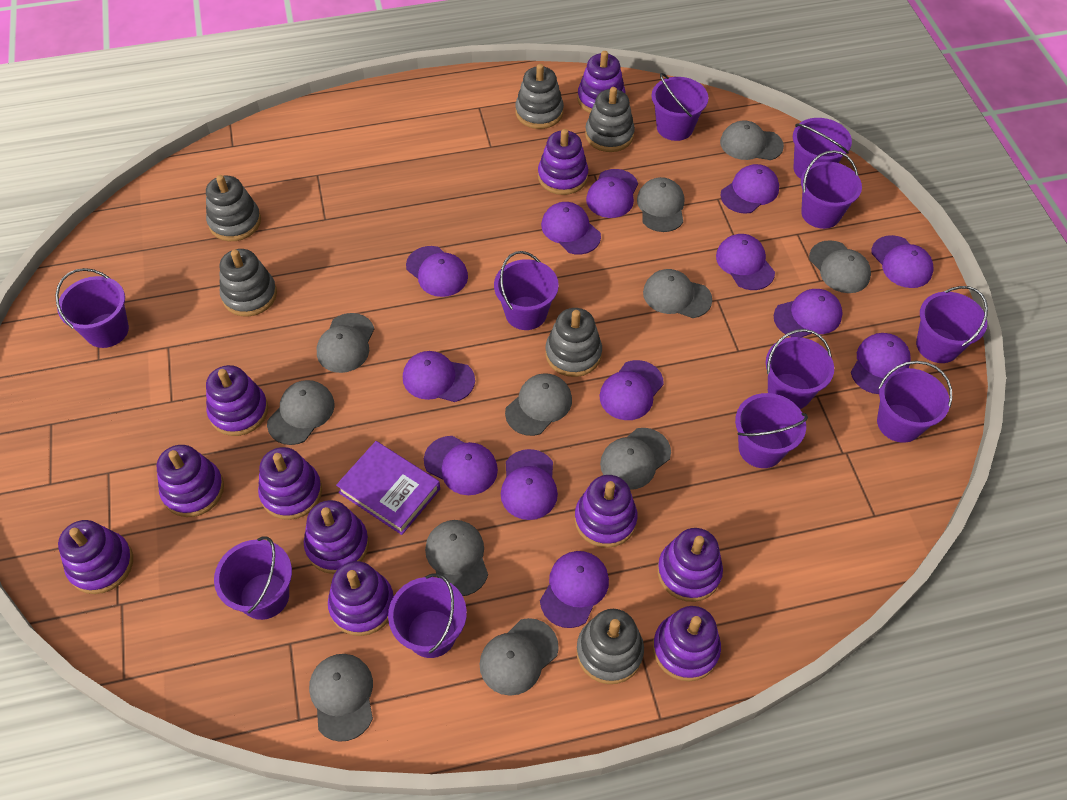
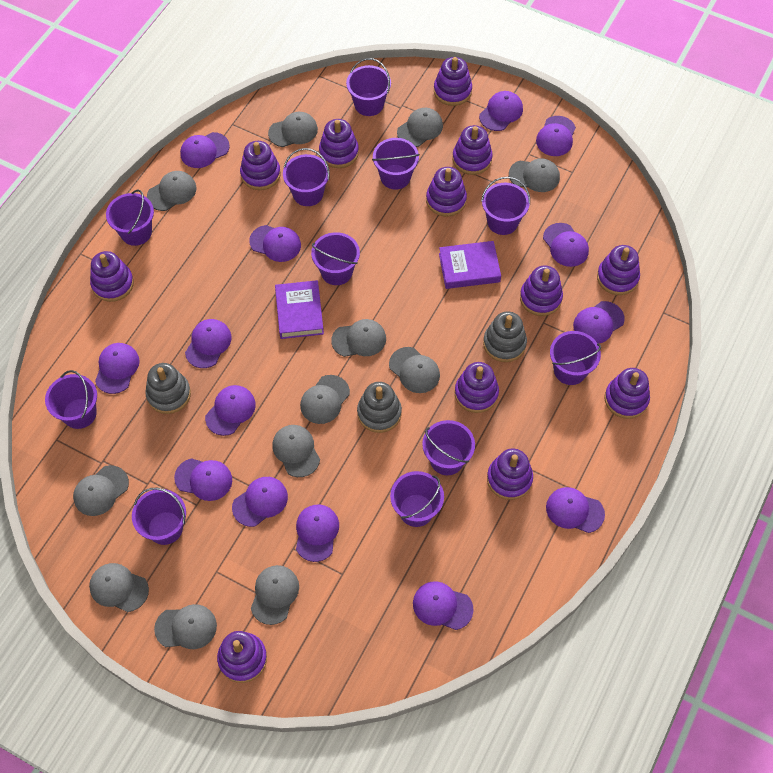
grey cap: [267,380,334,445] [309,654,373,742] [316,313,374,373] [425,520,488,596] [480,618,559,696] [505,373,572,436] [600,428,671,490] [637,177,684,232] [643,269,712,318] [720,120,784,160] [809,240,871,293] = 11 -> [73,465,129,516] [89,563,149,612] [147,171,197,211] [154,604,217,649] [251,565,299,625] [268,112,318,147] [272,425,320,477] [300,375,350,424] [331,319,386,357] [389,347,440,393] [397,108,443,147] [509,159,560,192] = 12
grey stacking toy: [206,175,261,241] [220,249,277,317] [515,64,564,129] [545,308,602,377] [576,609,644,684] [585,87,635,152] = 6 -> [145,363,191,414] [357,382,402,433] [483,311,527,362] = 3
purple book: [336,441,440,535] = 1 -> [275,280,324,339] [439,241,501,289] = 2
purple cap: [403,351,475,402] [406,246,468,297] [424,436,498,495] [501,449,558,520] [540,551,609,628] [541,202,601,255] [586,169,638,218] [599,360,664,420] [716,234,775,290] [720,164,779,214] [774,289,843,338] [851,333,911,394] [872,235,933,288] = 13 -> [95,343,140,394] [174,458,232,501] [180,132,229,168] [185,319,232,368] [205,385,256,436] [232,477,288,527] [249,225,301,262] [296,505,339,562] [413,581,474,630] [479,91,523,131] [536,116,576,156] [543,223,589,267] [546,487,605,533] [573,301,625,344] = 14
purple stacking toy: [58,520,133,594] [157,445,224,517] [206,365,268,436] [258,447,322,520] [304,500,369,574] [328,561,394,636] [538,129,588,195] [575,475,638,548] [577,51,626,113] [653,606,721,681] [657,528,723,602] = 11 -> [90,251,134,302] [217,631,267,683] [240,141,281,190] [319,119,359,168] [426,167,467,216] [434,57,472,106] [452,125,493,175] [454,362,499,413] [487,449,533,500] [520,266,563,316] [597,245,640,295] [604,368,650,419] = 12

